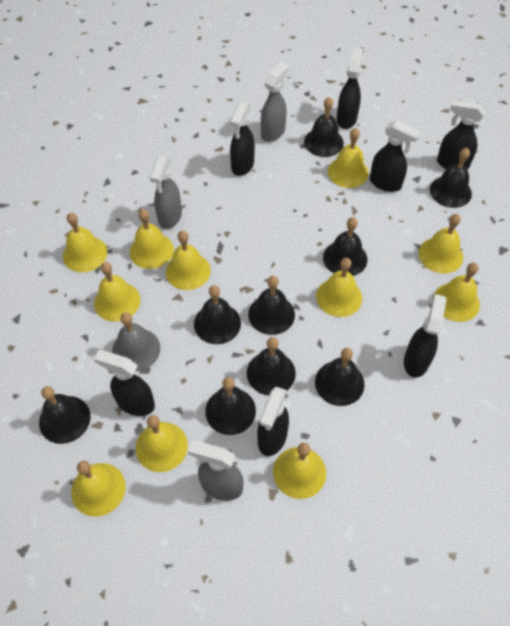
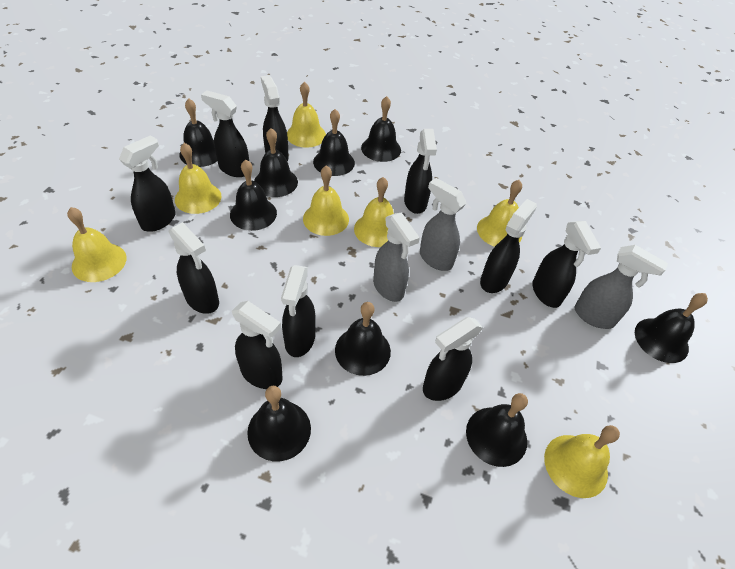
black spray bottle: [94,350,155,416] [230,102,255,176] [257,387,289,456] [337,47,363,129] [370,120,421,192] [404,294,447,378] [437,100,485,169] = 7 -> [119,135,176,232] [169,222,219,314] [201,91,249,177] [232,301,283,389] [261,75,289,161] [281,265,316,357] [404,129,437,214] [423,317,483,401] [480,199,537,293] [532,221,601,308] = 10
grey bell: [112,313,160,371] = 1 -> none = 0
yellow bell: [63,213,107,272] [71,461,126,517] [94,262,140,322] [130,209,174,269] [136,415,188,472] [166,231,211,290] [273,443,326,499] [316,258,362,317] [328,128,369,188] [419,214,463,274] [433,263,480,322] = 11 -> [67,207,127,282] [175,143,222,214] [287,82,326,148] [303,165,349,236] [354,177,394,247] [477,180,522,247] [544,425,620,498] = 7

